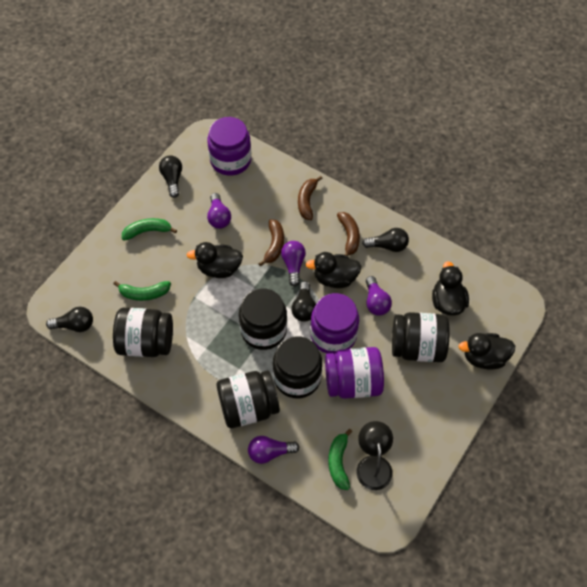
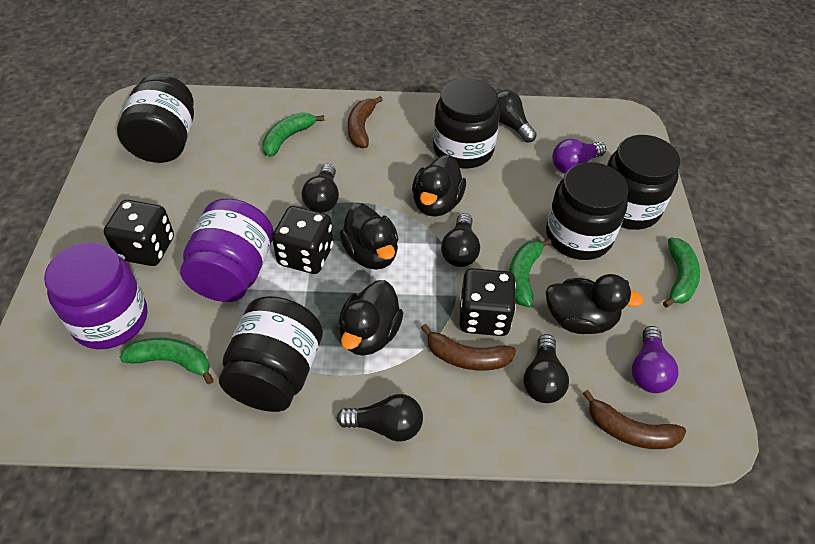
black dice: none = 0 -> [104,200,174,266] [272,206,334,274] [459,268,516,336] = 3
black lamp: [356,421,393,490] = 1 -> none = 0
black light bulb: [46,307,93,332] [159,155,182,198] [291,281,316,322] [362,228,409,252] = 4 -> [302,164,339,213] [337,394,423,442] [441,213,480,267] [497,90,537,142] [524,334,569,403] = 5
green banana: [114,281,171,301] [122,218,177,240] [328,429,353,490] = 3 -> [120,338,214,384] [262,112,325,157] [509,238,552,307] [663,238,700,308] = 4
purple jar: [207,117,252,176] [310,293,359,354] [325,347,384,399] = 3 -> [44,242,147,349] [180,199,274,302] = 2
purple light bulb: [207,193,231,229] [248,436,299,464] [281,241,306,287] [366,276,392,316] = 4 -> [552,139,606,173] [632,326,679,393] = 2

